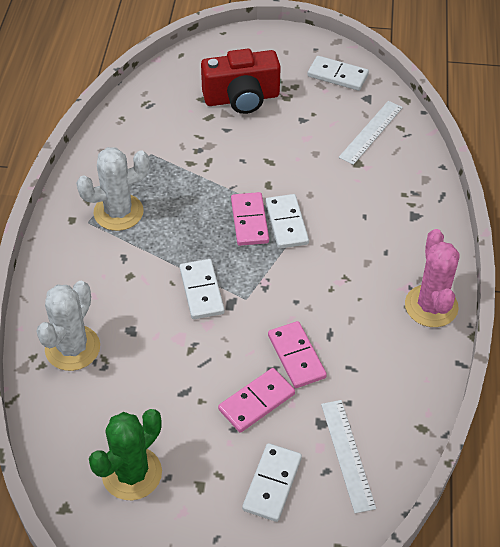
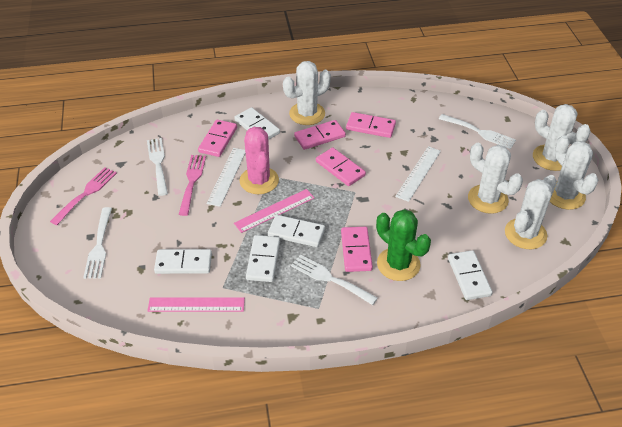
pink domino: [218,368,295,433] [231,192,269,246] [268,321,327,388] = 3 -> [198,120,237,157] [294,120,346,150] [316,147,366,186] [341,227,373,272] [346,112,396,138] = 5
pink fork: none = 0 -> [50,167,117,225] [178,155,206,216] = 2
pink ruler: none = 0 -> [147,297,245,312] [234,189,315,233] = 2
red camera: [201,49,281,114] = 1 -> none = 0
white cactus: [36,281,100,371] [76,147,150,231] = 2 -> [283,61,331,125] [468,143,523,214] [505,175,557,249] [533,104,590,171] [550,135,598,210] = 5
white domino: [180,259,225,319] [242,443,302,522] [265,194,309,249] [308,56,369,91] = 4 -> [154,249,212,274] [234,107,280,140] [246,235,280,282] [268,215,325,247] [448,250,493,300] = 5
white fork: none = 0 -> [83,207,112,279] [147,138,168,196] [291,254,378,305] [439,114,516,149] = 4

